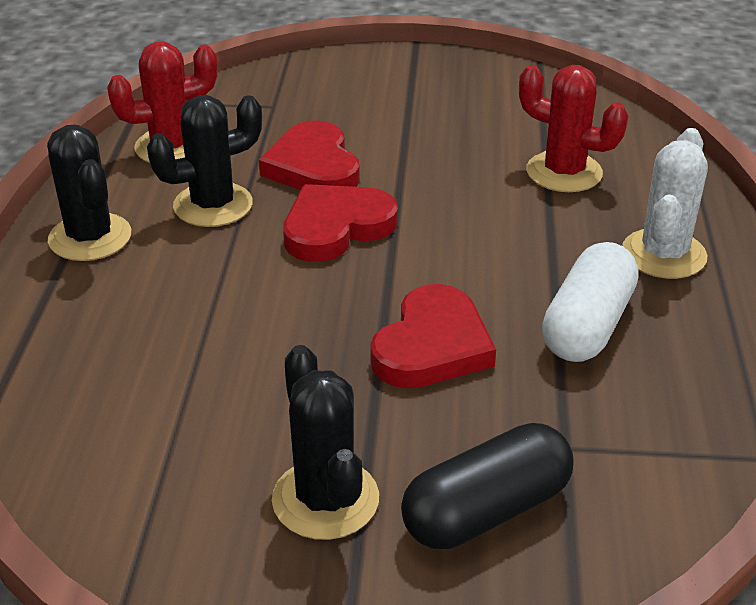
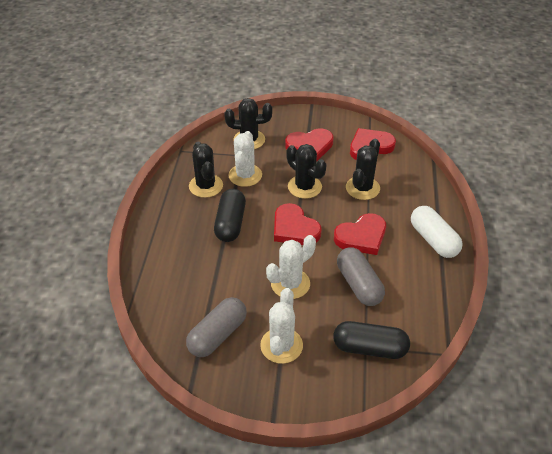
black cactus: [47,125,131,261] [147,95,262,227] [272,345,379,540] = 3 -> [189,142,223,198] [224,98,272,149] [286,144,327,199] [346,139,380,200] = 4
black capsule: [401,423,574,549] = 1 -> [214,189,246,242] [333,321,410,359] = 2
grey capsule: none = 0 -> [186,297,247,357] [337,247,385,306] = 2
red cactus: [107,41,218,163] [519,65,628,192] = 2 -> none = 0
red heart: [259,120,360,190] [283,184,398,262] [371,284,496,388] = 3 -> [274,203,322,245] [285,128,334,162] [334,213,386,255] [350,128,396,160] = 4
white cactus: [622,128,708,279] = 1 -> [228,131,262,187] [260,288,303,364] [266,235,316,299] = 3

